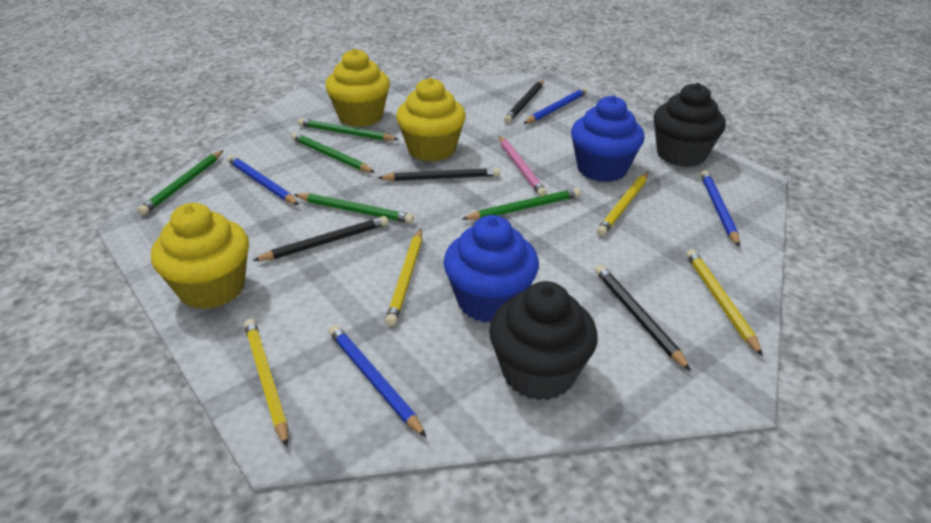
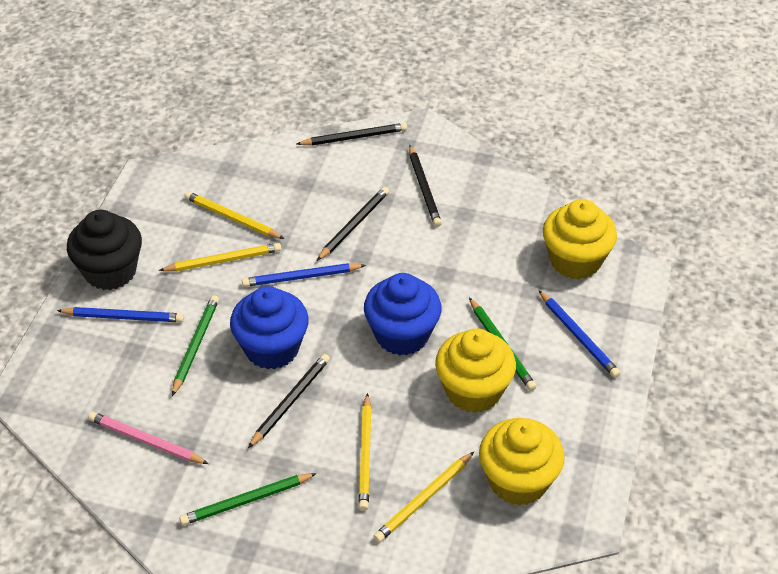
black cupcake: [489,281,598,401] [653,83,726,167] = 2 -> [67,210,142,290] = 1
blue pencil: [227,155,299,205] [328,325,427,438] [523,87,588,124] [700,170,740,247] = 4 -> [57,307,184,322] [242,263,366,287] [539,290,620,378] = 3
green pencil: [138,150,223,215] [291,133,375,173] [294,193,414,223] [298,118,399,141] [462,188,581,220] = 5 -> [172,295,219,396] [179,473,317,525] [469,298,537,391] = 3

